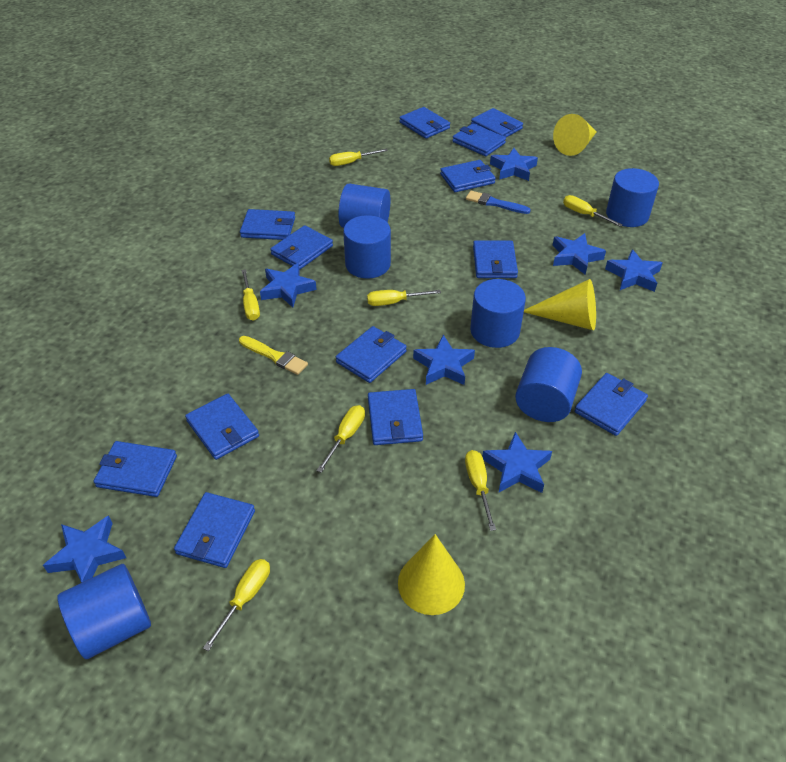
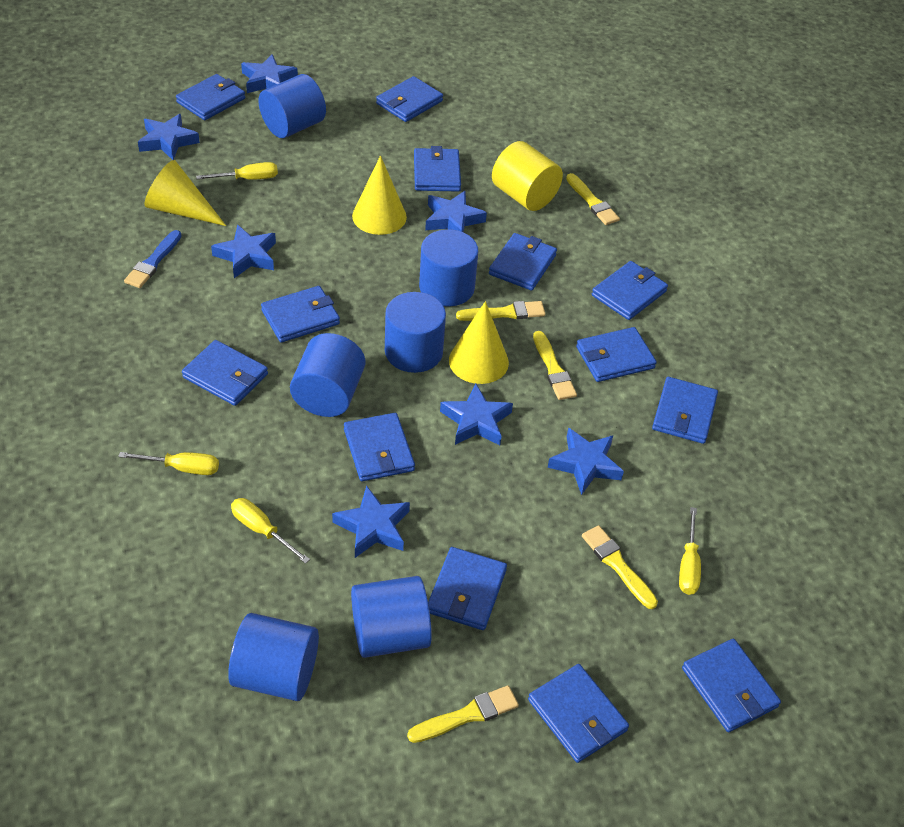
yellow brush: [239,336,308,375] = 1 -> [407,685,519,743] [456,301,545,321] [533,331,577,400] [566,173,620,225] [582,525,658,609] = 5
yellow cylinder: none = 0 -> [492,141,563,211] = 1
yellow screwdriver: [203,559,270,651] [242,269,260,321] [317,405,365,473] [329,149,388,166] [367,290,441,306] [465,450,496,531] [563,195,623,227] = 7 -> [118,452,219,475] [196,162,278,180] [231,498,310,564] [679,507,701,595] = 4

